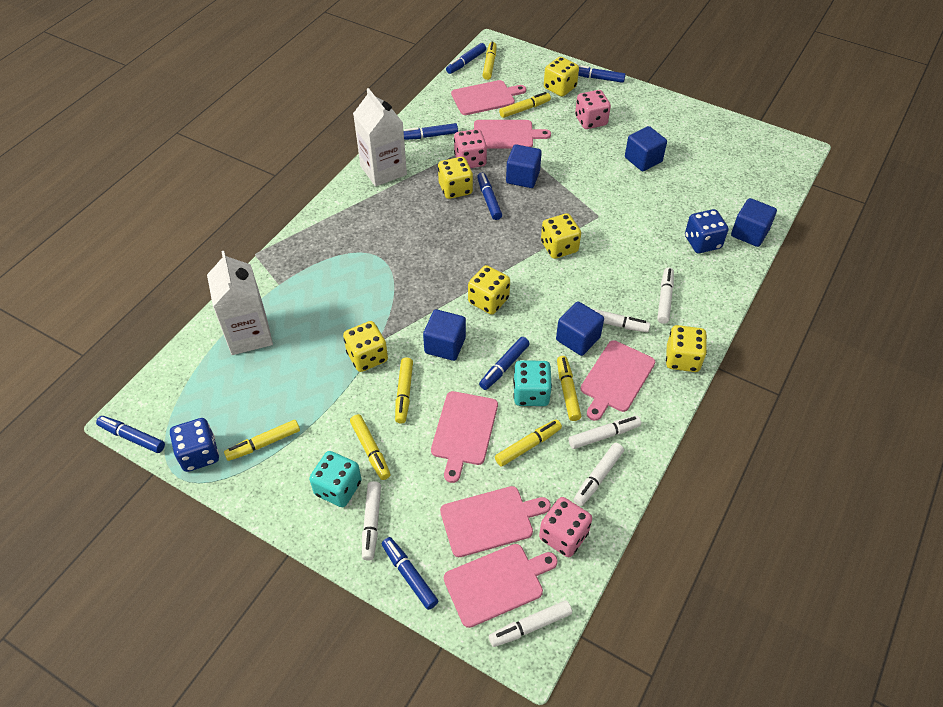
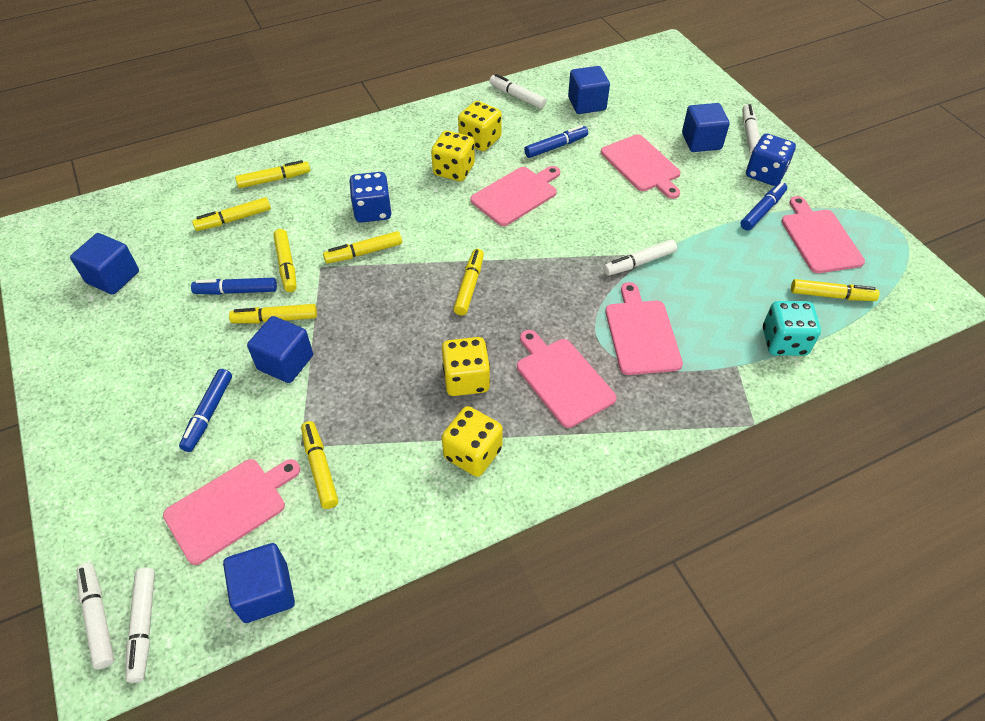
blue marker: [96,416,165,453] [382,537,438,610] [404,123,458,140] [446,43,486,74] [477,173,502,220] [479,337,530,390] [578,65,626,83] = 7 -> [179,369,232,452] [191,278,277,295] [524,125,588,158] [741,182,787,230] = 4
pink dice: [454,129,487,168] [539,497,592,557] [575,90,611,129] = 3 -> none = 0
turquoise dice: [309,451,362,507] [513,360,552,406] = 2 -> [763,301,821,356] = 1
white carton: [207,251,273,355] [353,88,407,186] = 2 -> none = 0
white marker: [362,481,381,560] [489,600,572,647] [569,416,641,449] [574,443,624,506] [591,308,650,332] [657,268,674,324] = 6 -> [76,563,114,669] [126,567,155,683] [489,74,546,109] [604,239,677,276] [742,104,760,153] = 5
yellow dice: [343,321,388,372] [438,157,473,199] [468,265,510,315] [541,213,581,259] [544,57,579,97] [666,325,707,372] = 6 -> [431,131,475,181] [442,337,490,396] [442,406,503,477] [458,101,502,151] = 4
yellow marker: [224,420,300,461] [350,414,391,480] [395,357,413,424] [482,42,497,80] [495,419,562,467] [499,92,551,118] [557,356,581,421] = 7 -> [192,197,271,231] [229,304,317,323] [235,160,310,188] [273,229,297,292] [301,421,338,509] [323,231,402,264] [454,249,484,316] [791,279,880,301] = 8

